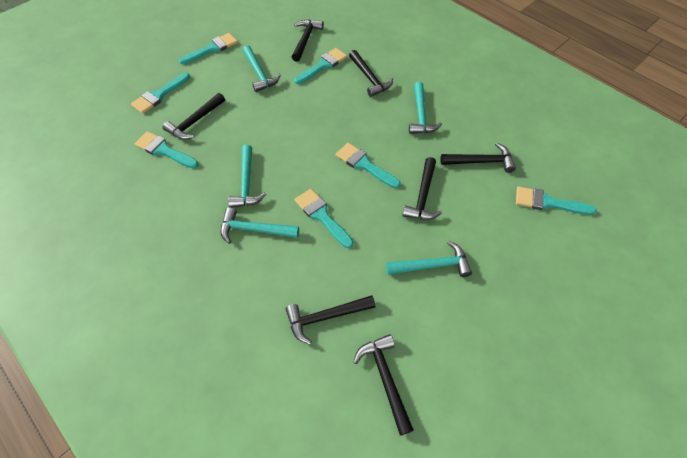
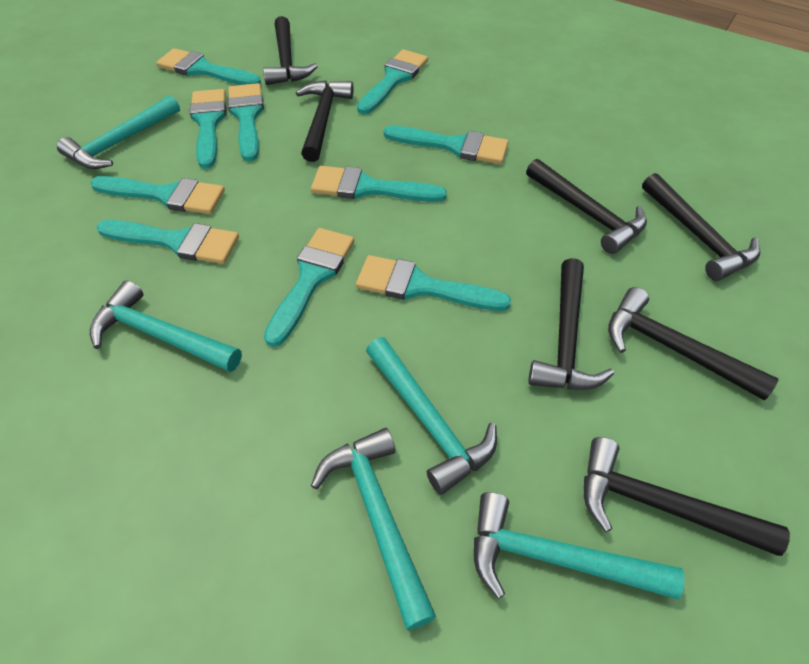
turquoise brush: [131,73,190,114] [134,131,198,169] [179,33,238,64] [294,48,347,84] [294,189,353,248] [336,143,401,189] [516,187,596,215] = 7 -> [90,176,225,214] [97,220,239,264] [156,48,261,85] [190,89,226,169] [228,83,264,161] [264,228,354,347] [311,166,447,202] [356,255,511,311] [357,49,428,114] [384,126,508,164] = 10

